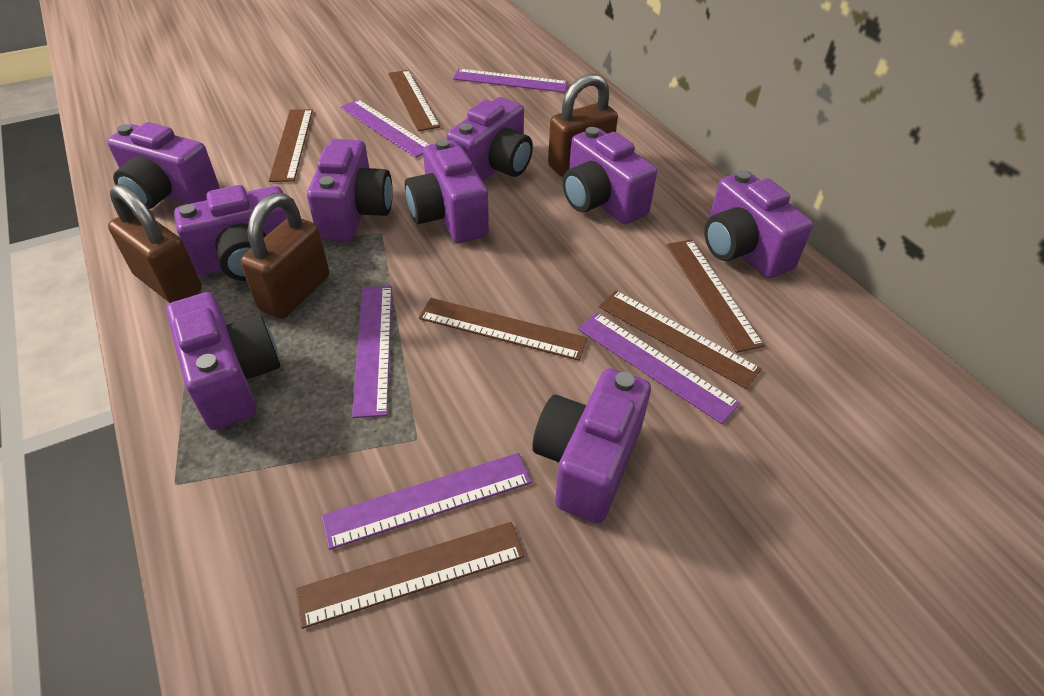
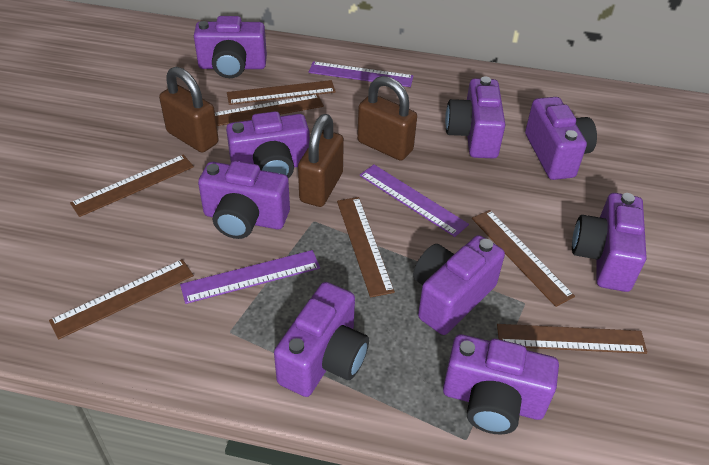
brown ruler: [269,109,313,182] [296,522,524,629] [388,70,440,131] [419,298,588,361] [599,290,762,389] [667,240,765,353] = 6 -> [49,259,194,339] [70,155,194,217] [215,94,324,126] [227,80,336,105] [337,197,395,297] [472,210,575,307] [497,324,647,354] = 7
purple ruler: [321,453,532,550] [340,99,429,158] [352,286,392,418] [453,69,568,93] [578,313,740,424] = 5 -> [180,250,320,304] [309,61,414,87] [359,165,469,237] = 3

